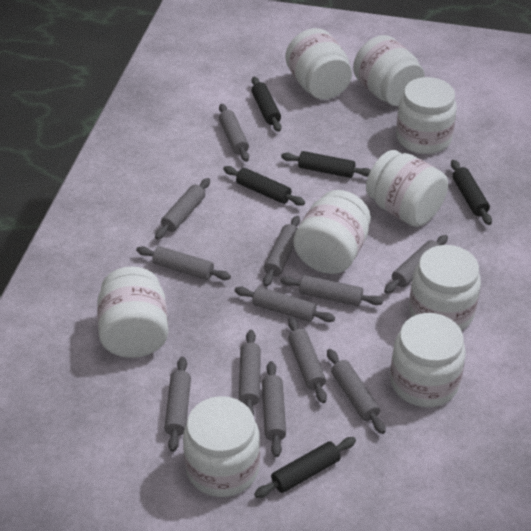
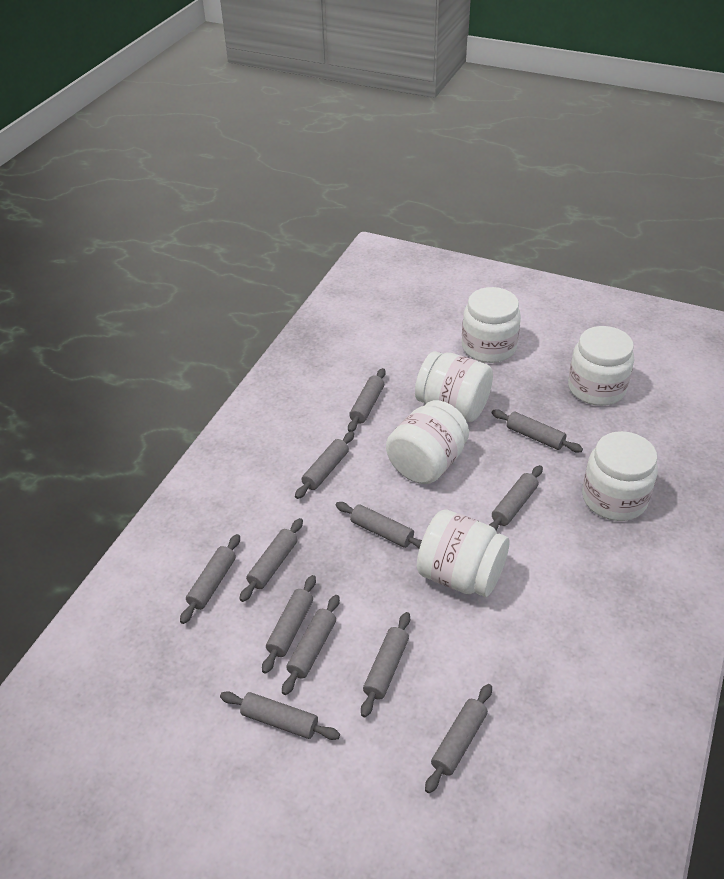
black rolling pin: [223,166,305,206] [252,76,281,132] [254,437,356,498] [281,151,371,178] [451,160,492,225] = 5 -> none = 0
white jar: [97,266,168,358] [183,396,260,497] [286,28,352,99] [293,190,371,274] [353,35,425,106] [366,150,448,227] [390,313,466,407] [396,77,457,154] [409,245,481,331] = 9 -> [386,400,469,484] [415,351,493,422] [417,509,510,597] [462,287,521,363] [568,326,634,406] [582,431,658,521] = 6

